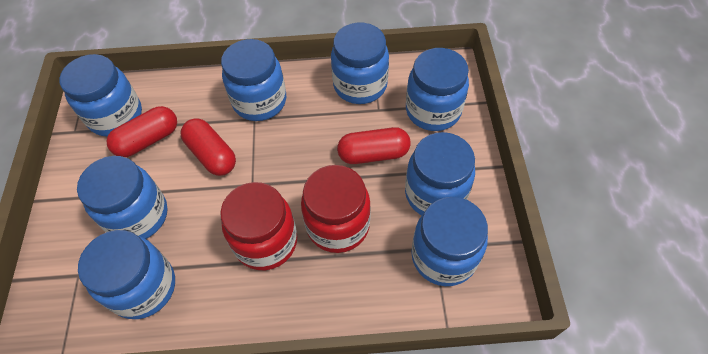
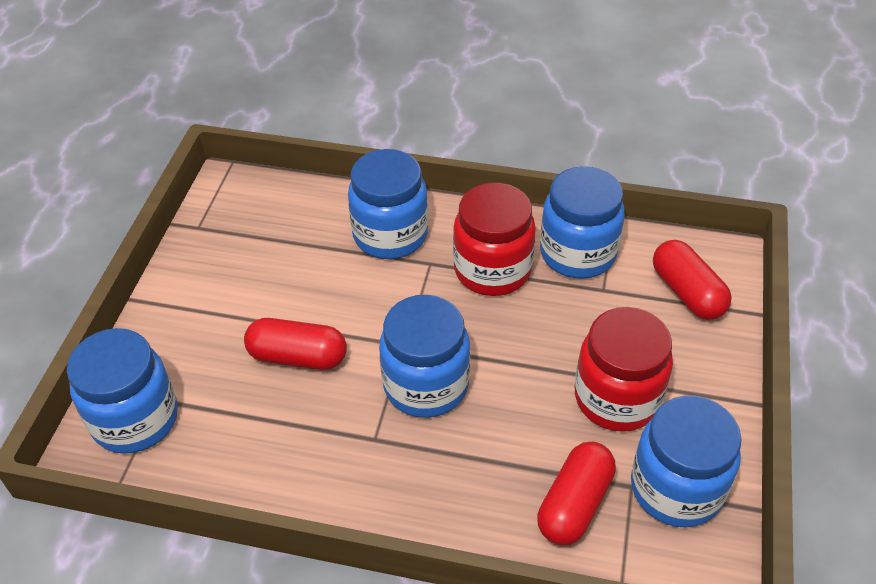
blue jar: [59,54,142,137] [77,156,168,239] [78,230,175,319] [221,39,286,121] [331,23,389,104] [405,132,475,215] [406,48,469,131] [411,197,488,286] = 8 -> [67,328,178,454] [348,149,428,259] [379,295,470,418] [540,166,625,279] [631,396,742,527] = 5

